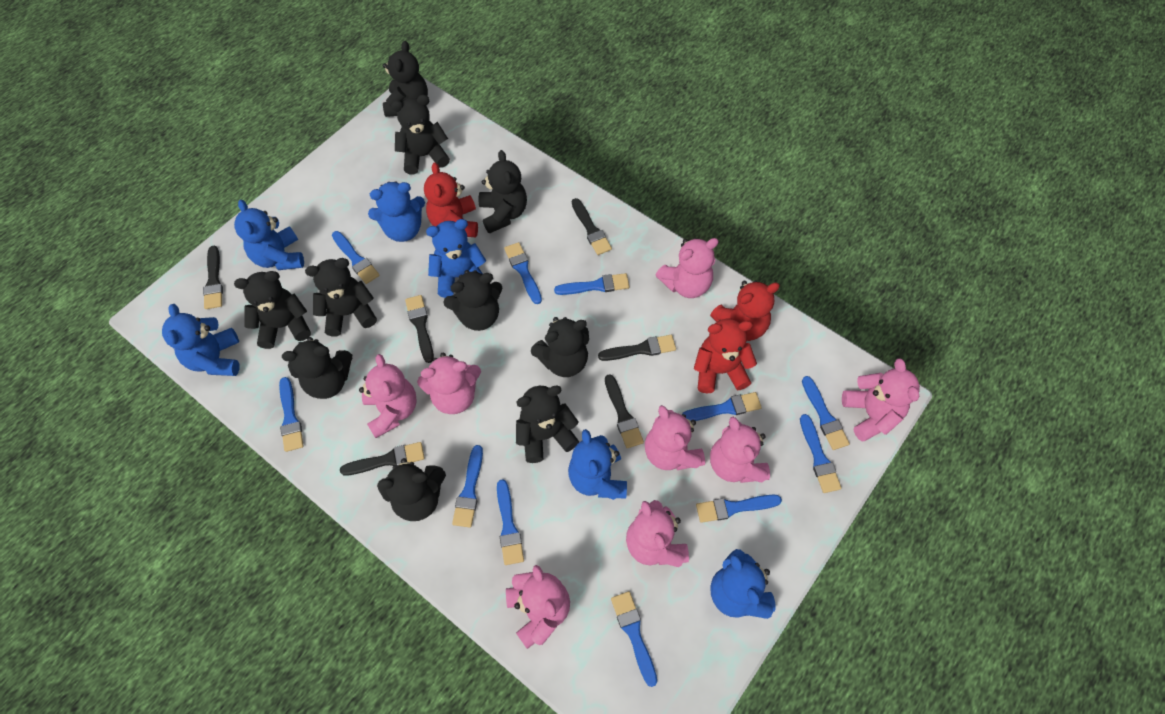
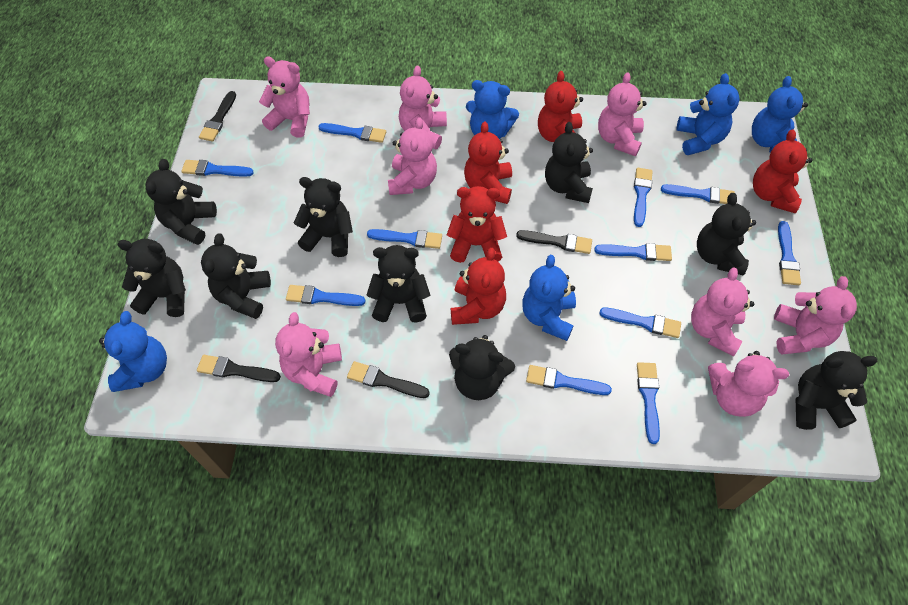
black brush: [203,246,223,309] [340,442,425,475] [405,295,434,363] [572,198,612,255] [598,335,676,361] [605,374,644,448] = 6 -> [197,355,281,382] [199,91,236,141] [347,361,430,398] [516,230,592,254] = 4
black teddy bear: [234,271,311,349] [282,337,352,399] [305,258,377,337] [377,458,446,521] [383,41,428,117] [391,95,450,174] [443,270,503,331] [479,150,527,234] [516,386,579,463] [531,317,589,377] = 10 -> [117,239,186,317] [146,159,217,245] [201,233,271,319] [294,177,353,257] [367,245,430,323] [449,335,515,400] [545,122,593,203] [697,193,756,275] [796,351,877,430] = 9
blue teddy bear: [162,304,239,376] [234,200,304,270] [368,181,425,242] [426,219,486,298] [568,429,627,500] [710,549,776,619] = 6 -> [99,311,167,392] [466,80,519,139] [522,255,576,341] [677,73,740,155] [752,76,808,153] = 5
red teddy bear: [424,163,478,237] [694,318,757,394] [710,280,780,341] = 3 -> [447,186,507,263] [451,248,506,325] [464,121,512,204] [538,71,583,142] [753,129,812,213] = 5

